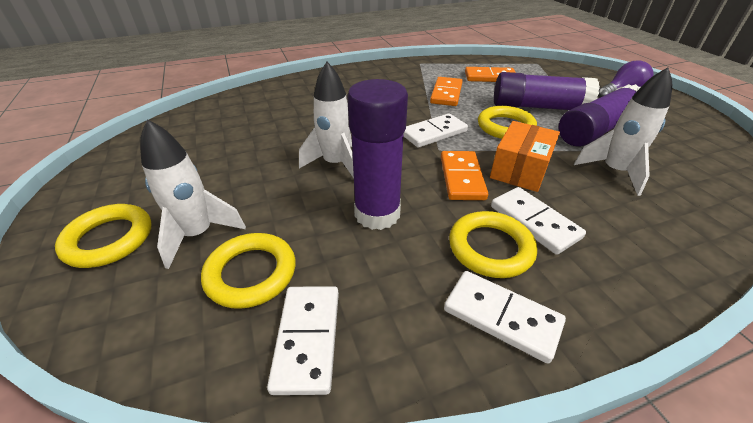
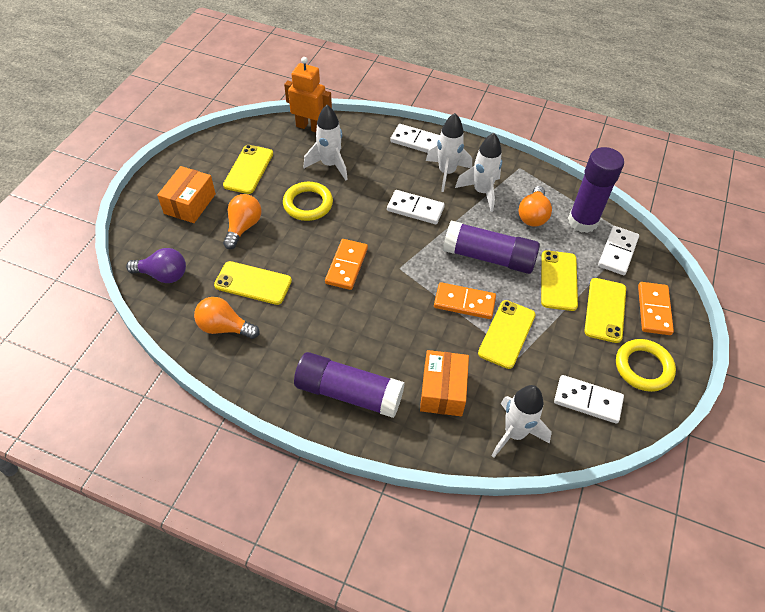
orange box: [490,121,560,192] = 1 -> [157,166,216,223] [420,350,469,416] = 2
orange light bulb: none = 0 -> [194,297,259,339] [223,194,262,249] [518,186,552,227] = 3
orange robot: none = 0 -> [284,57,332,132] = 1
white rocket: [140,119,246,269] [299,62,354,179] [574,67,672,196] = 3 -> [303,105,348,180] [426,113,472,192] [455,133,502,212] [492,385,552,458] = 4
yellow phone: none = 0 -> [214,261,292,305] [223,145,273,194] [478,300,536,369] [541,250,578,311] [585,278,626,343] = 5
yellow ring: [55,204,151,268] [201,233,296,309] [449,211,537,278] [478,106,537,139] = 4 -> [283,182,333,221] [616,339,676,392] = 2

